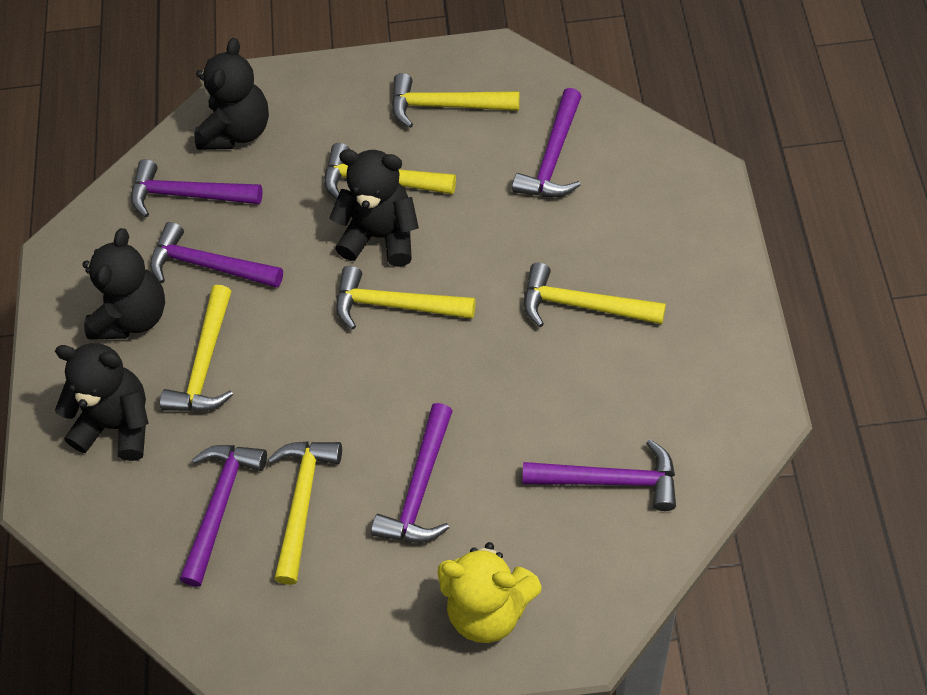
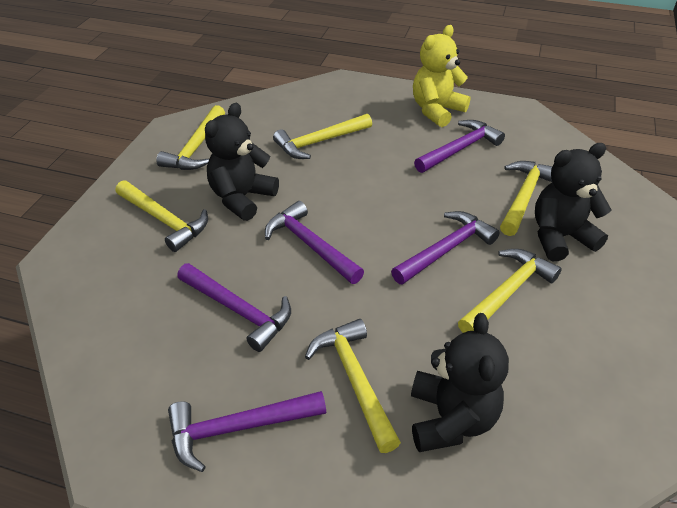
black teddy bear: [55,343,149,461] [82,228,165,339] [194,38,269,150] [329,149,419,267] = 4 -> [205,103,279,221] [411,313,509,452] [535,143,612,261] = 3
purple hammer: [131,159,263,217] [150,222,283,288] [180,445,267,587] [371,403,453,543] [512,88,582,197] [523,439,676,511] = 6 -> [168,391,326,472] [177,263,291,352] [265,201,364,284] [391,211,500,285] [414,120,505,173] = 5

